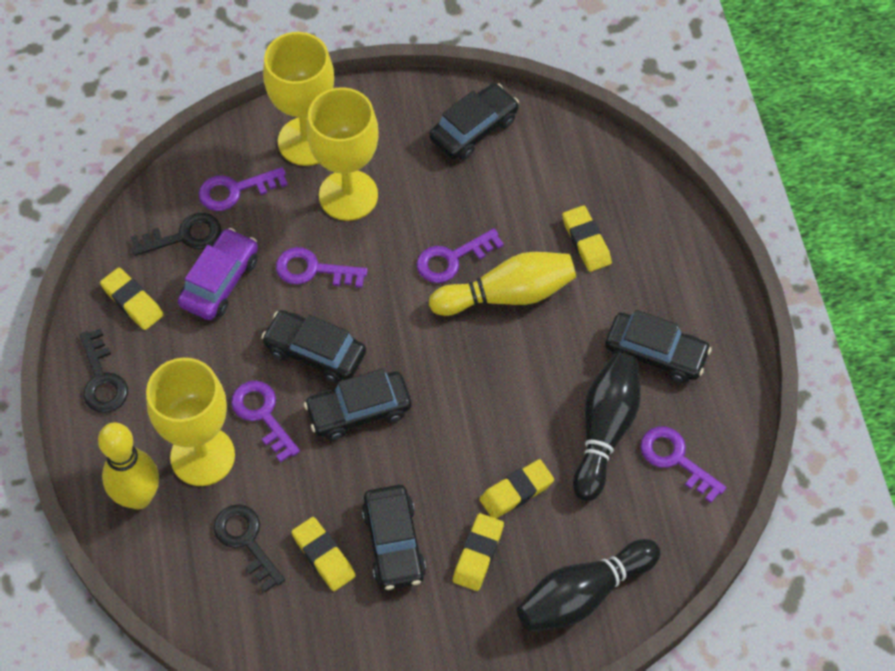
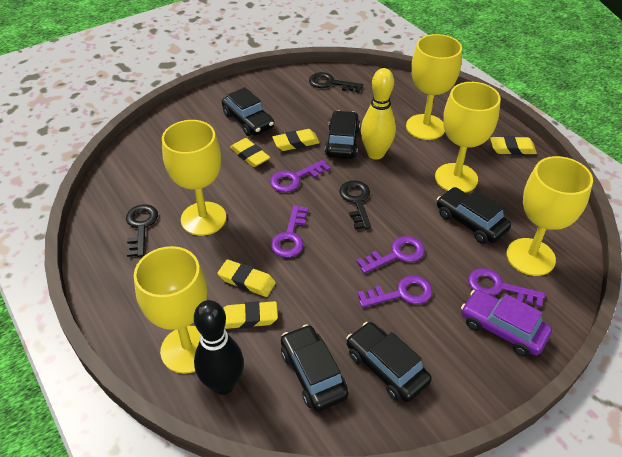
black bowling pin: [517,539,661,632] [573,353,641,501] = 2 -> [194,300,244,395] = 1
yellow bowling pin: [98,423,159,509] [429,252,576,316] = 2 -> [361,68,396,160] = 1
yellow goblet: [146,358,235,486] [263,32,334,166] [306,87,379,221] = 3 -> [134,246,207,374] [162,120,226,236] [406,34,462,140] [435,82,501,193] [506,156,593,276] = 5

